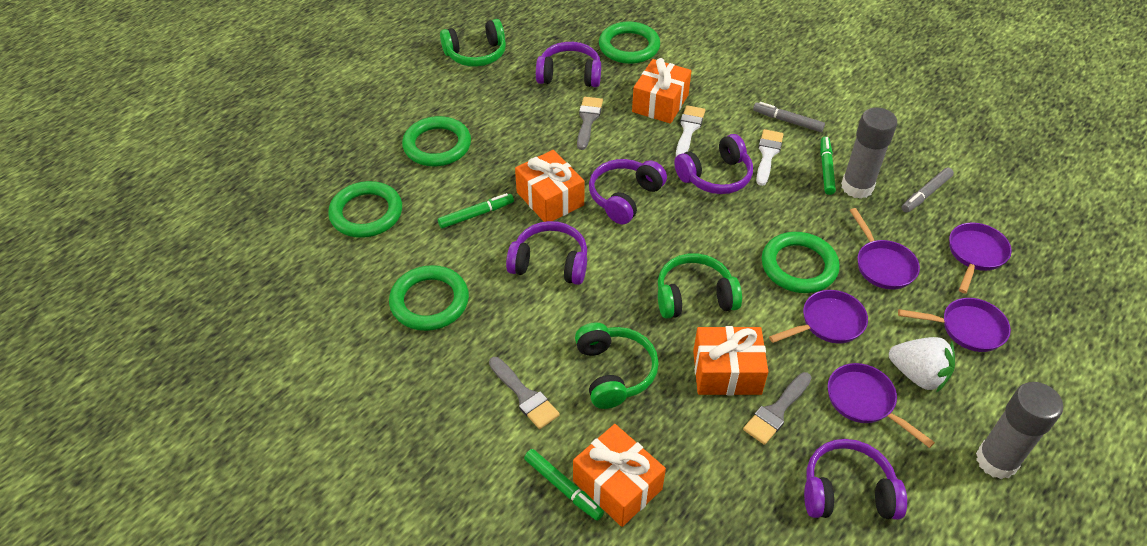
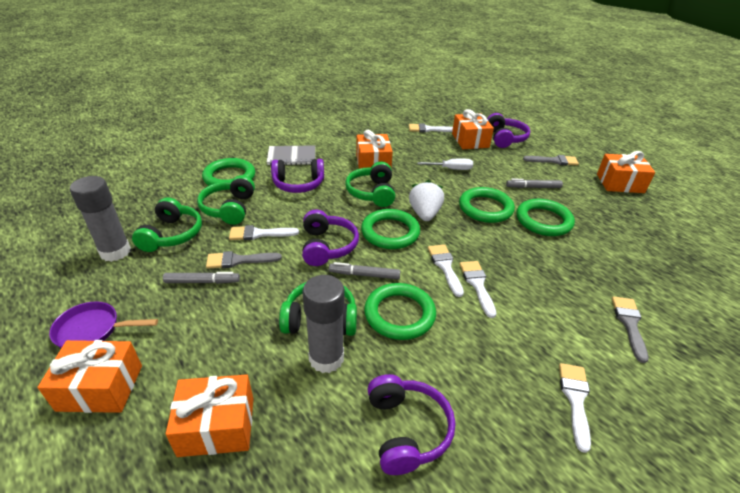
green headphones: [440,19,506,67] [575,322,659,409] [658,253,742,319] = 3 -> [132,197,202,252] [197,175,255,225] [279,282,357,336] [345,161,395,207] = 4
green marker: [438,193,514,229] [524,449,604,521] [820,137,836,195] = 3 -> none = 0
grey marker: [753,102,825,132] [902,168,954,213] = 2 -> [163,272,240,284] [329,262,400,279] [506,179,563,188] = 3
grey notebook: none = 0 -> [267,145,315,165] = 1
orange gift: [515,150,585,222] [573,424,666,527] [632,58,691,124] [693,326,768,395] = 4 -> [37,340,142,413] [166,374,253,457] [356,130,393,169] [452,109,494,149] [597,151,655,193] = 5
purple headphones: [506,221,587,285] [536,42,601,87] [589,159,667,224] [674,134,753,194] [804,439,907,519] = 5 -> [271,159,324,193] [302,209,359,266] [367,374,455,475] [487,113,530,148] = 4
purple pan: [769,290,868,343] [828,363,935,448] [850,208,920,290] [898,298,1011,352] [949,223,1012,294] = 5 -> [49,301,158,348] = 1
white brush: [676,105,705,157] [756,129,784,186] = 2 -> [229,225,299,240] [409,123,453,132] [428,244,464,297] [459,261,497,318] [559,363,591,453] = 5
white screwdriver: none = 0 -> [417,159,473,170] = 1

